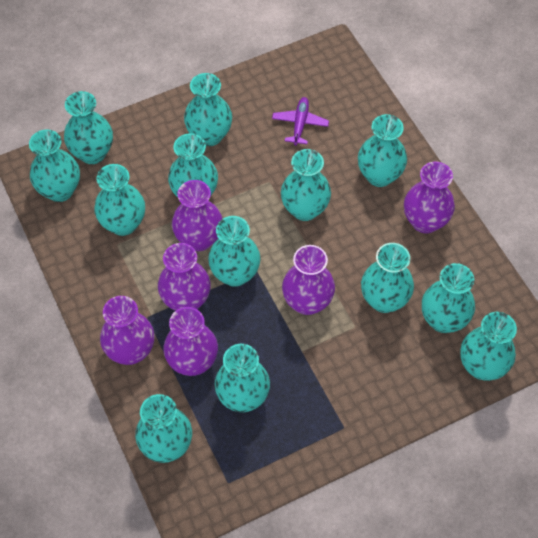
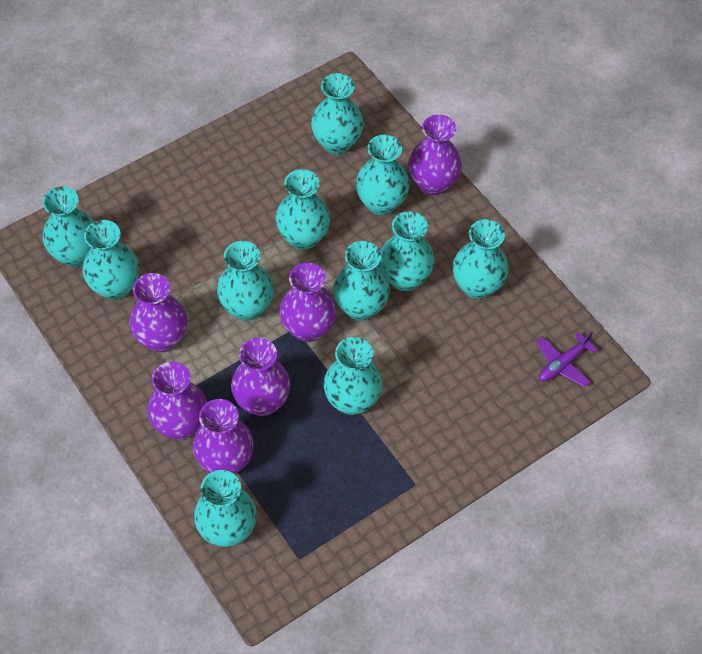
turquoise vase: [29,130,80,202] [64,91,113,164] [94,164,145,236] [135,394,192,463] [168,133,218,197] [184,73,232,146] [208,216,261,287] [214,344,270,412] [281,149,331,221] [358,114,407,187] [361,243,414,313] [422,263,475,333] [460,312,517,381] = 13 -> [43,186,94,267] [82,220,139,300] [194,470,257,547] [217,241,274,321] [275,169,330,250] [311,73,364,155] [324,337,383,415] [333,241,390,321] [356,135,410,215] [379,211,435,291] [453,219,509,299] = 11

